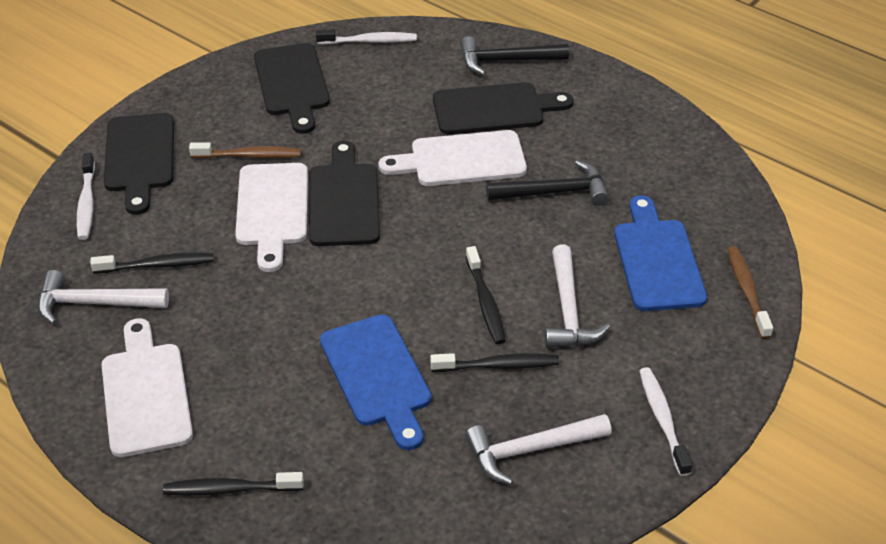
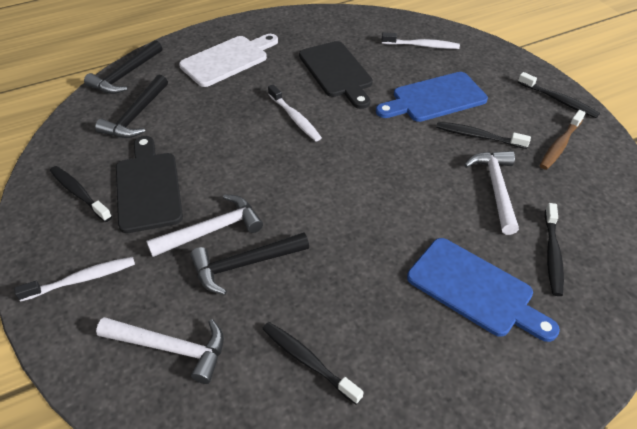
black cutting board: [104,113,174,215] [254,43,330,134] [309,140,380,246] [433,82,573,134] = 4 -> [116,136,183,233] [299,41,373,109] = 2
black hammer: [460,36,569,75] [486,160,609,206] = 2 -> [84,40,162,94] [95,75,168,138] [190,232,309,295] = 3
black toothbrush: [90,252,214,274] [163,472,304,496] [430,353,559,372] [466,246,506,344] = 4 -> [50,166,112,222] [262,322,364,405] [436,122,531,149] [518,72,600,118] [545,203,564,296] = 5
brown toothbrush: [189,142,301,159] [727,246,773,339] = 2 -> [540,110,586,170] = 1
white cutting board: [101,318,193,457] [235,163,308,272] [378,130,527,186] = 3 -> [179,34,278,87] = 1

